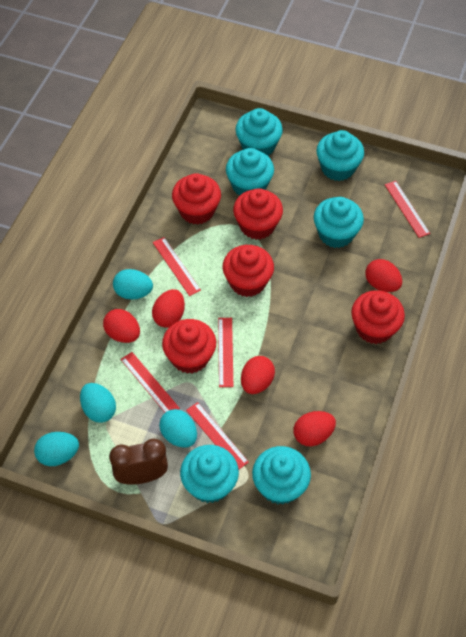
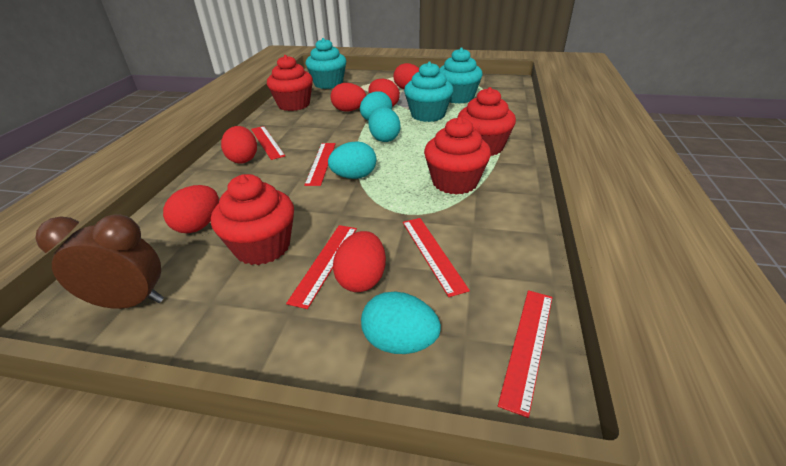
red cupcake: [162,319,216,374] [172,173,221,225] [222,245,274,297] [233,188,283,240] [351,290,405,344] = 5 -> [211,174,294,265] [267,55,313,111] [424,117,491,195] [457,87,516,156] = 4
red egg: [103,309,140,343] [152,289,185,328] [241,356,275,394] [294,411,336,447] [365,259,402,292] = 5 -> [163,185,219,233] [221,126,257,164] [331,83,366,111] [333,231,386,292] [368,79,400,107] [393,63,419,89] = 6
turquoise cupcake: [180,445,239,503] [226,148,274,196] [235,108,283,156] [252,446,311,505] [314,197,364,248] [316,130,364,181] = 6 -> [305,38,346,89] [404,62,453,122] [439,47,483,104] = 3

